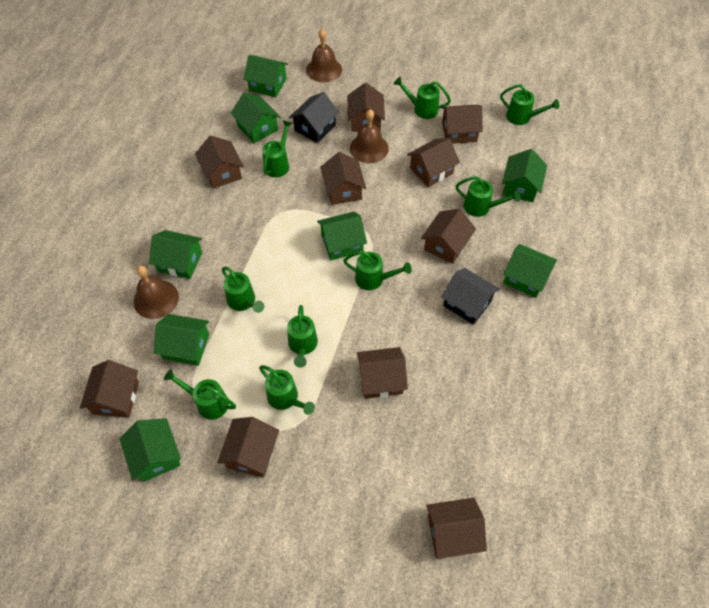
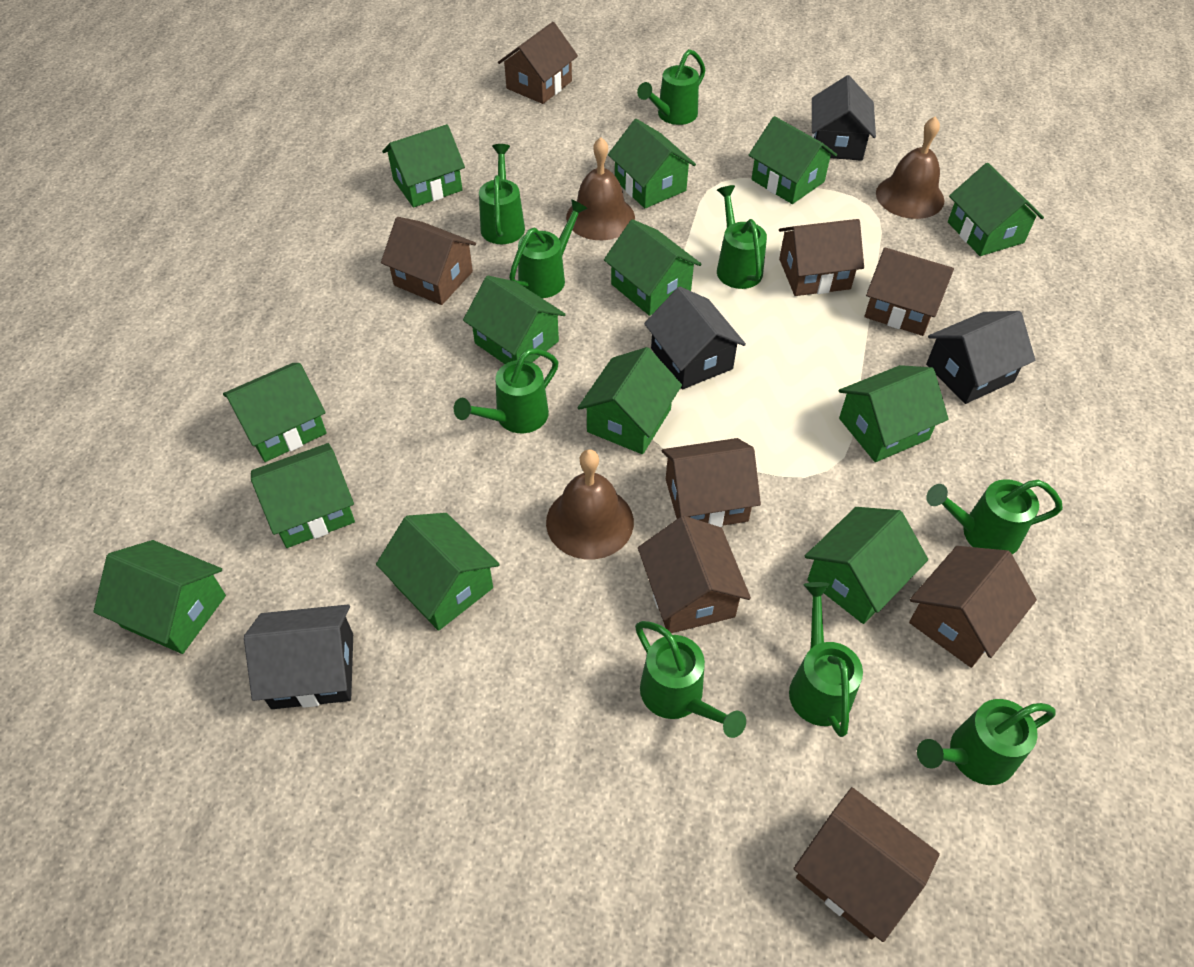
black house: [289,92,339,143] [441,268,500,325] = 2 -> [244,604,353,709] [644,287,746,389] [812,75,876,161] [926,311,1035,404] = 4
brown house: [80,360,139,418] [195,135,244,189] [217,417,279,478] [320,152,366,205] [347,83,385,132] [357,347,408,399] [407,138,460,187] [421,209,476,264] [426,498,487,559] [441,105,483,144] = 10 -> [381,217,476,305] [498,22,578,104] [638,516,751,633] [662,438,761,527] [779,219,864,296] [794,787,940,942] [864,247,954,336] [909,546,1037,668] = 8
green house: [119,418,181,482] [149,230,202,279] [154,314,209,366] [230,93,280,143] [244,55,288,97] [317,212,367,260] [502,149,547,202] [503,244,557,298] = 8 -> [93,540,226,654] [223,363,327,462] [251,443,355,548] [376,513,500,631] [382,124,465,208] [463,276,566,364] [578,347,682,454] [604,219,702,316] [608,119,696,209] [749,116,837,204] [805,507,928,624] [839,365,949,462] [948,163,1044,256] = 13

